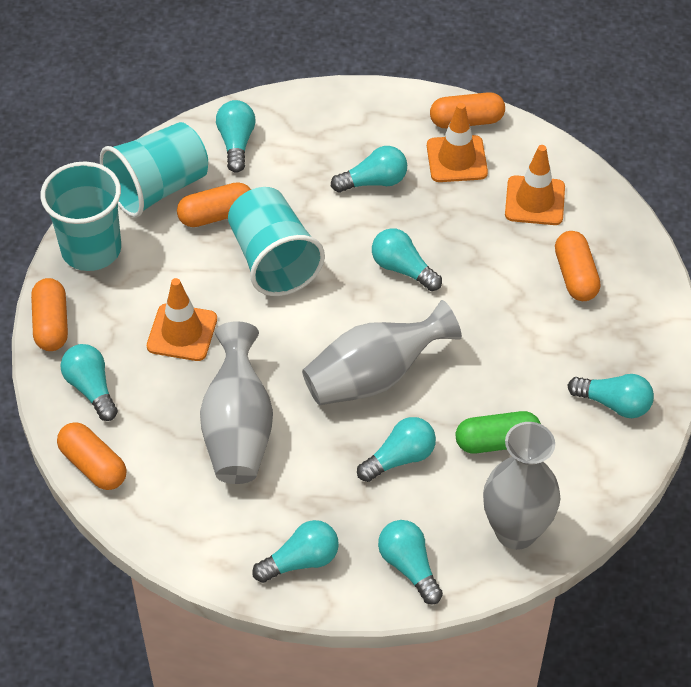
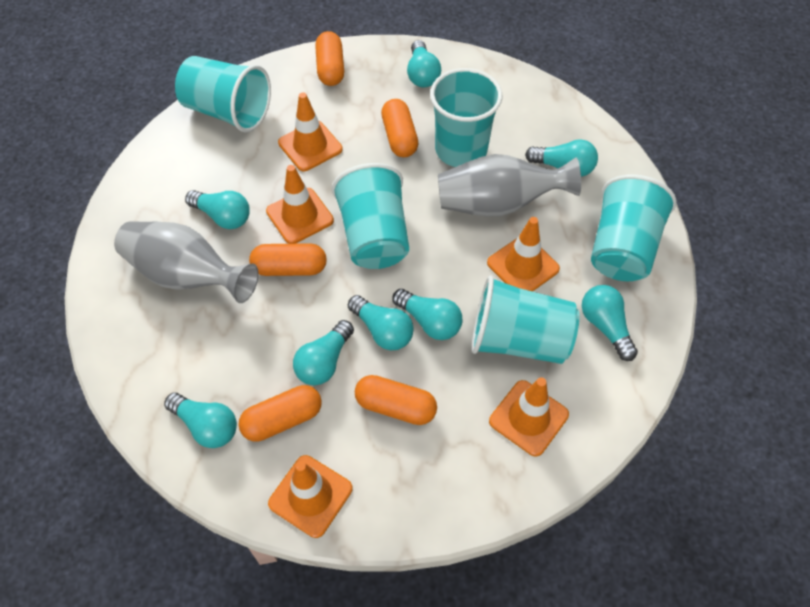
green capsule: [455,411,541,454] = 1 -> none = 0
grey vase: [200,321,273,484] [302,300,462,405] [483,422,560,550] = 3 -> [114,221,259,303] [438,154,581,217] = 2
orange traffic cone: [147,278,217,361] [427,103,488,182] [505,145,565,225] = 3 -> [266,165,334,244] [268,455,353,538] [278,92,343,171] [487,217,560,292] [489,377,569,457] = 5
turquoise cup: [40,162,121,271] [100,122,208,218] [228,187,325,296] = 3 -> [175,56,271,132] [332,163,409,269] [430,68,502,167] [471,275,579,364] [591,174,676,281] = 5

